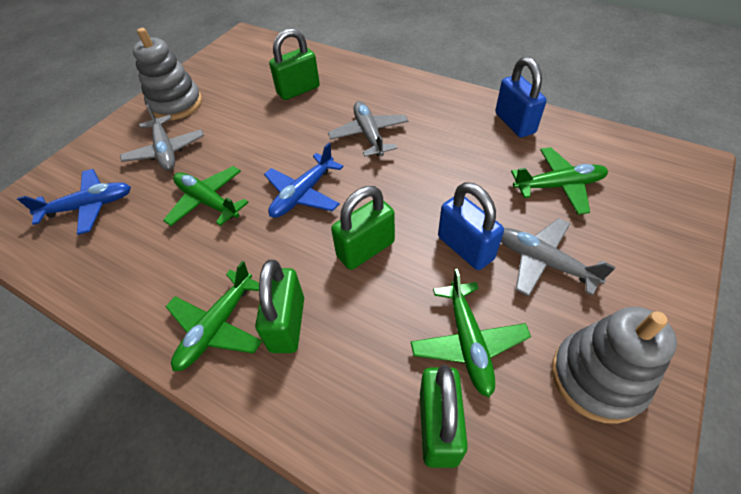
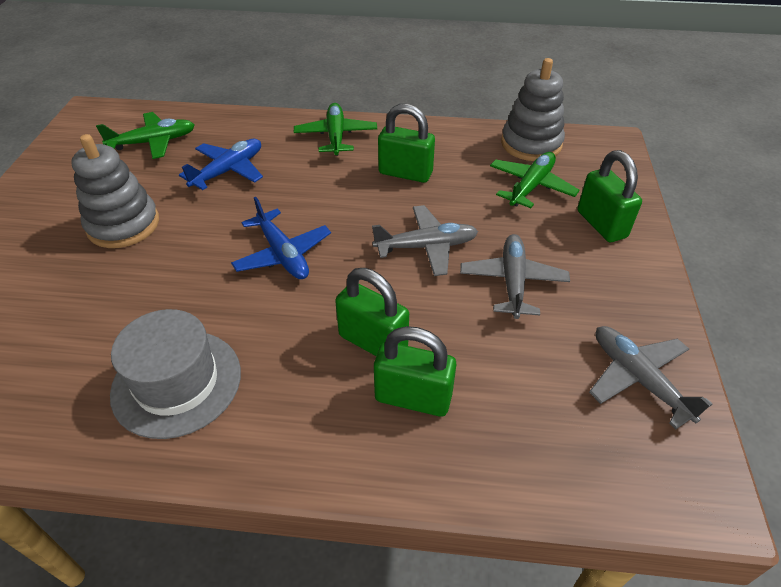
blue padlock: [438,182,504,270] [495,57,547,138] = 2 -> none = 0
green plane: [163,166,249,226] [165,261,262,371] [411,269,531,397] [511,147,608,215] = 4 -> [96,112,195,159] [294,103,377,156] [490,152,580,208] = 3
grey hat: none = 0 -> [110,309,241,439] = 1

